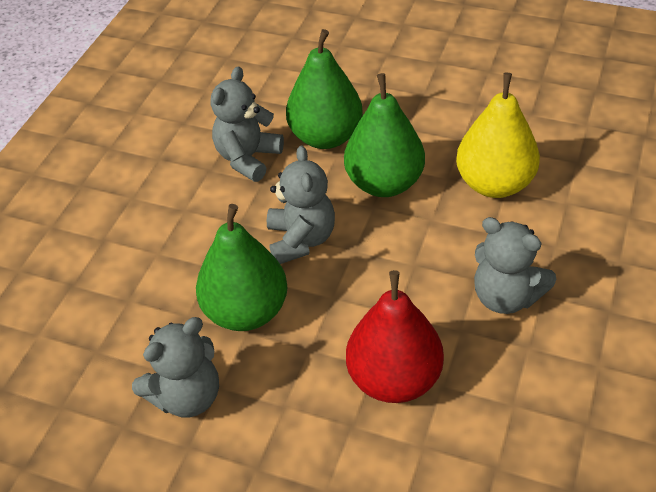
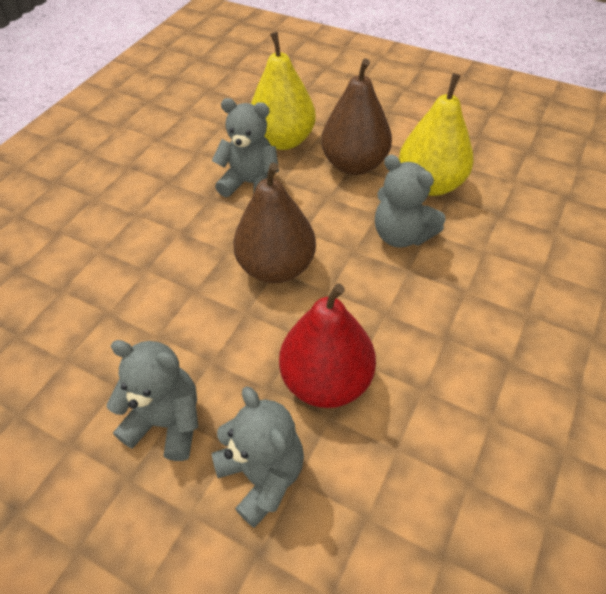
brown pear: none = 0 -> [233,163,316,283] [321,58,392,175] = 2
green pear: [196,204,288,331] [286,29,363,149] [344,73,425,197] = 3 -> none = 0
yellow pear: [456,73,540,198] = 1 -> [251,32,316,150] [399,73,473,196] = 2

